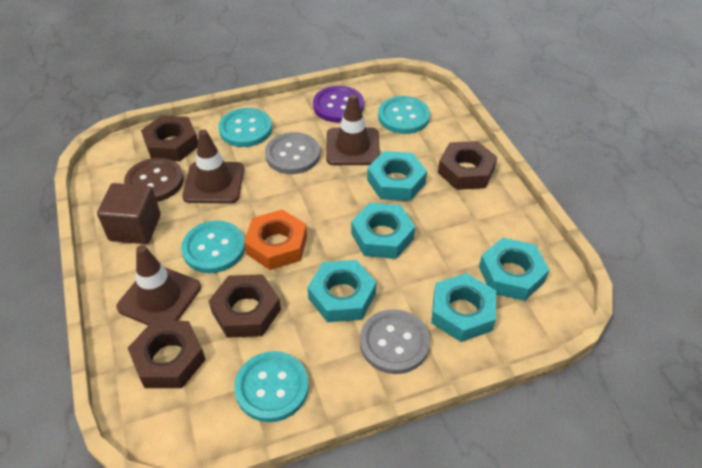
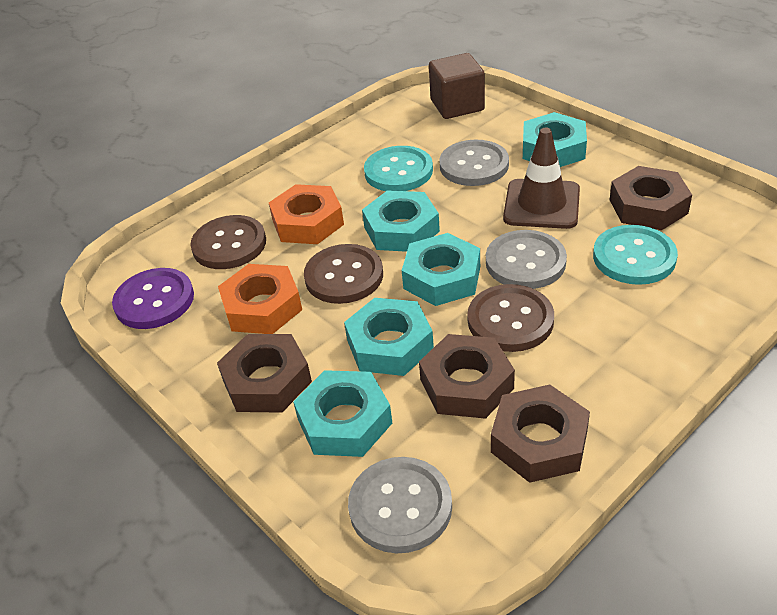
brown button: [124,158,184,202] = 1 -> [190,215,266,269] [304,244,383,304] [467,284,554,352] = 3
brown traffic cone: [116,245,201,325] [182,129,244,203] [326,94,380,165] = 3 -> [503,128,580,229] = 1
grey button: [265,132,320,174] [360,309,430,374] = 2 -> [348,457,452,553] [439,139,509,186] [486,230,567,289] = 3
orange nut: [244,209,307,270] = 1 -> [218,264,302,334] [269,184,344,244] = 2
turquoise button: [181,220,245,273] [219,108,272,147] [234,351,309,422] [378,96,430,134] = 4 -> [364,146,433,191] [593,225,678,285] = 2

